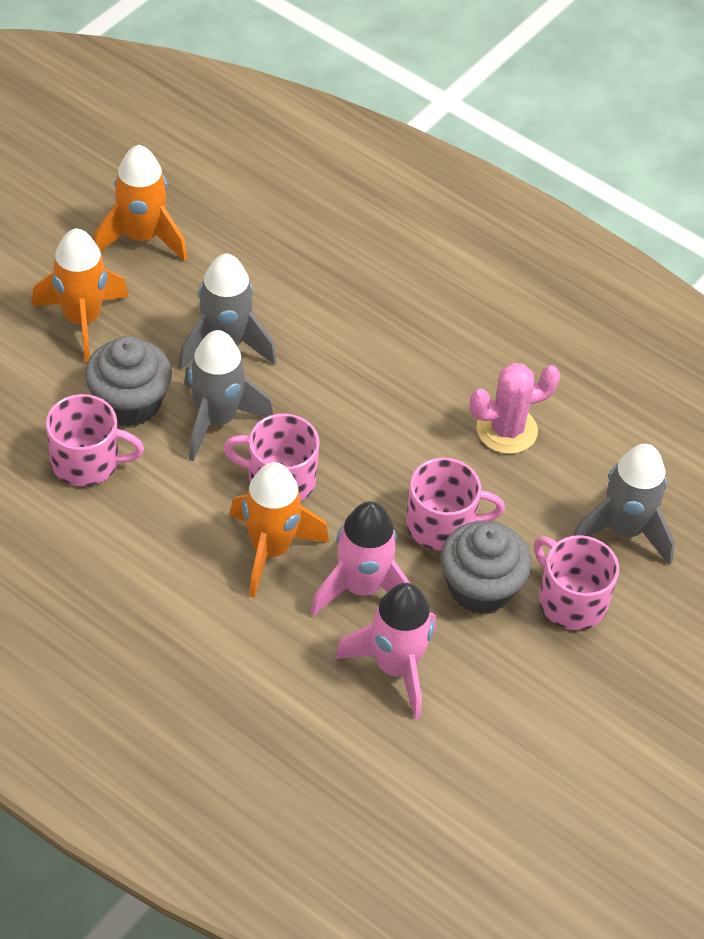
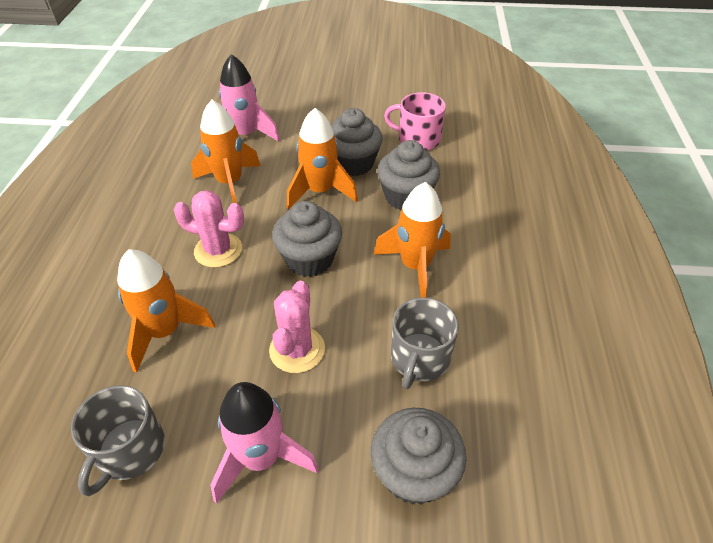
grey cupcake: [85,336,172,427] [440,521,532,614] = 2 -> [272,201,342,277] [331,108,382,176] [371,408,466,505] [377,140,440,211] = 4
grey mug: none = 0 -> [71,385,165,496] [391,297,459,389] = 2
grey rocket: [178,254,277,370] [184,330,273,461] [572,444,675,565] = 3 -> none = 0
orange rocket: [32,228,129,363] [94,145,187,261] [230,462,329,598] = 3 -> [117,249,215,373] [191,100,261,203] [287,108,358,210] [374,182,451,298] = 4
pink cactus: [470,363,560,454] = 1 -> [174,190,244,268] [269,281,325,373] = 2
pink mug: [46,394,144,486] [223,413,320,501] [406,458,505,551] [534,535,619,630] = 4 -> [384,92,446,151] = 1

